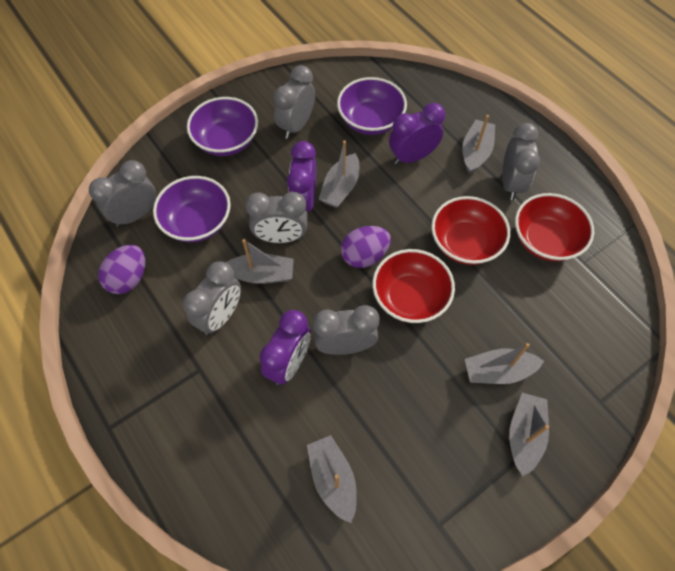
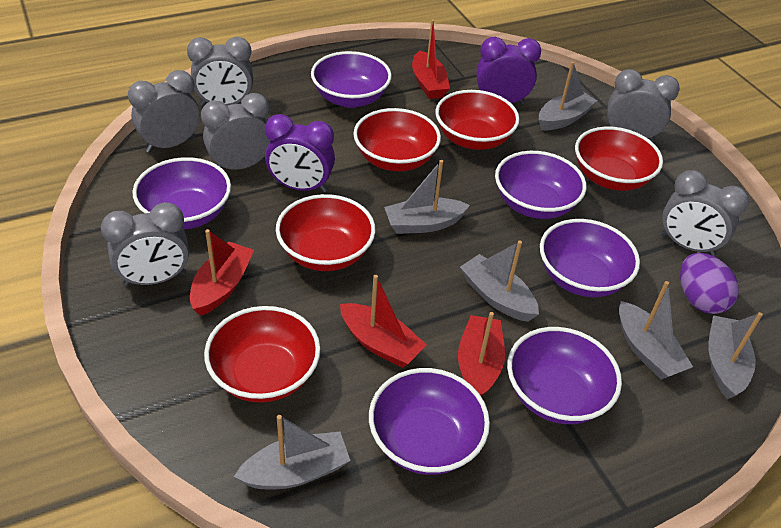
purple bowl: [153,176,231,242] [187,97,258,156] [337,77,407,135] = 3 -> [132,157,231,230] [311,51,392,108] [369,368,490,475] [495,151,586,219] [507,327,622,424] [540,219,640,297] = 6
purple clock: [260,310,311,385] [287,141,316,212] [389,103,445,165] = 3 -> [265,114,335,192] [476,37,541,104] = 2
purple egg: [98,245,145,294] [341,226,391,268] = 2 -> [680,253,739,314] = 1
red boat: none = 0 -> [190,229,254,316] [340,275,427,368] [412,19,450,99] [458,312,505,396] = 4
red bowl: [373,249,455,323] [431,196,510,265] [515,193,594,262] = 3 -> [204,306,320,402] [276,194,375,271] [353,108,441,171] [435,90,520,150] [575,127,663,191] = 5

